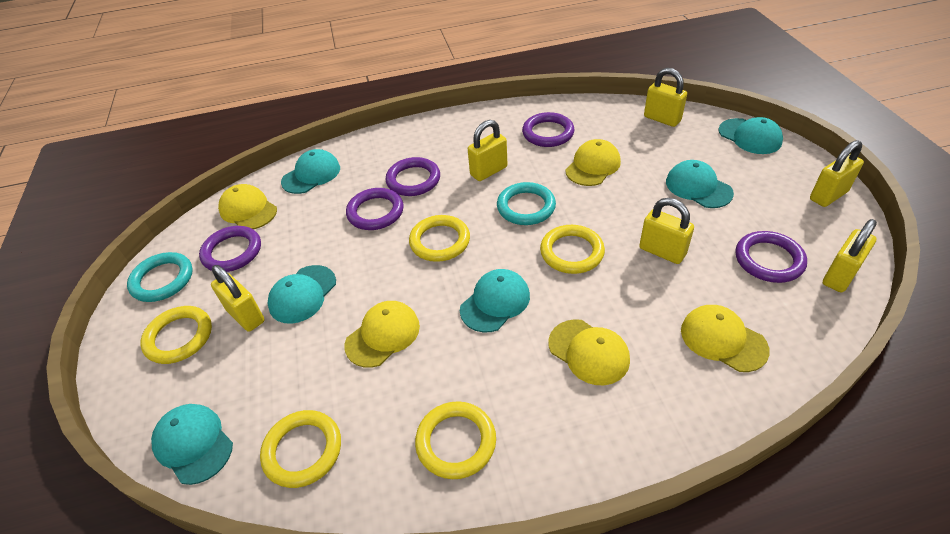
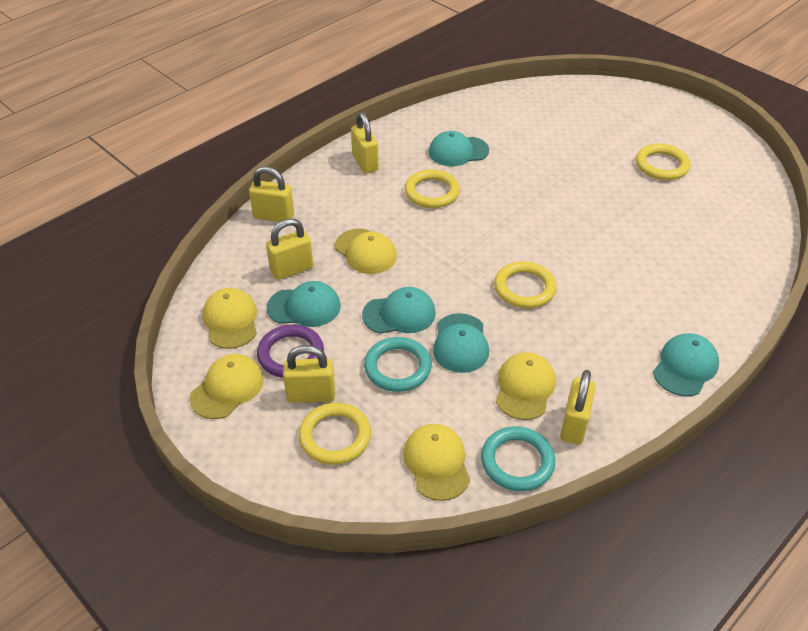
purple ring: [199,226,261,272] [346,188,404,230] [385,157,440,196] [522,112,574,147] [736,231,807,283] = 5 -> [257,325,324,378] = 1
turquoise cap: [151,404,233,485] [268,265,336,324] [281,149,340,194] [460,269,530,332] [666,160,734,208] [718,117,783,154] = 6 -> [267,281,341,327] [362,287,436,334] [429,131,489,166] [433,313,489,373] [653,333,719,396] = 5
yellow padlock: [211,265,265,332] [468,120,507,181] [639,198,694,264] [644,68,687,127] [810,140,864,207] [823,219,877,292] = 6 -> [249,166,294,222] [266,218,313,280] [283,345,335,403] [351,112,379,173] [560,370,596,445] = 5
yellow ring: [140,306,212,364] [260,410,341,488] [409,215,470,262] [415,401,496,479] [540,225,605,274] = 5 -> [299,403,371,465] [405,169,460,208] [494,261,557,308] [636,144,690,180] = 4

